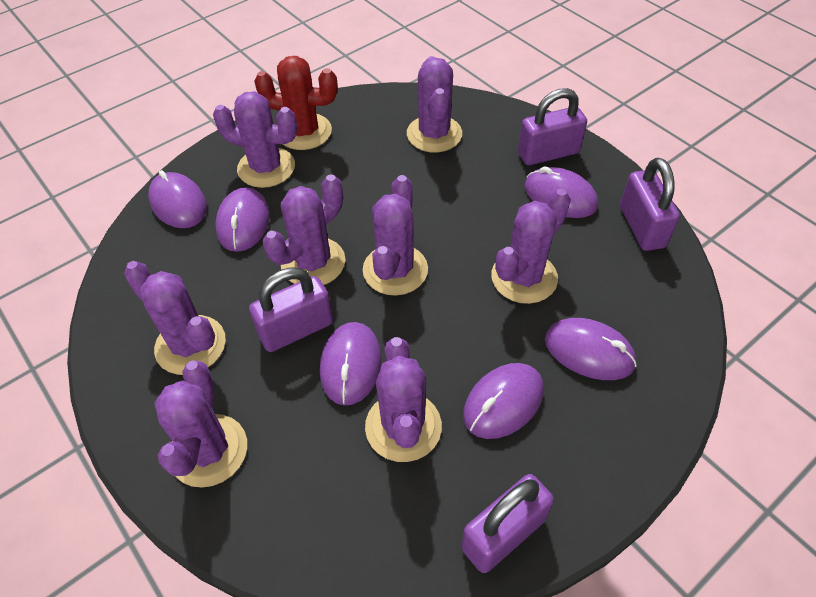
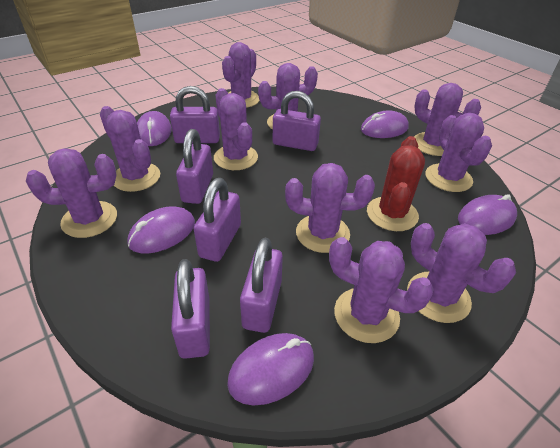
purple cactus: [124,261,226,375] [154,361,247,488] [213,91,297,188] [263,174,346,285] [363,175,428,296] [365,337,442,462] [407,56,462,153] [491,189,571,304] = 8 -> [26,148,117,238] [100,106,160,192] [214,88,258,170] [222,42,259,108] [258,63,318,130] [285,163,375,253] [329,237,434,343] [407,223,516,323] [414,83,481,156] [425,113,492,192] = 10
purple mouse: [148,170,207,228] [215,187,270,252] [320,322,381,406] [463,363,543,439] [524,166,598,218] [545,318,637,380] = 6 -> [127,206,195,254] [137,111,172,146] [227,333,314,406] [361,110,409,138] [458,194,517,235] = 5
purple padlock: [249,268,333,352] [461,474,554,573] [518,88,587,165] [620,158,680,251] = 4 -> [170,86,220,143] [171,259,210,359] [176,129,213,204] [194,178,241,262] [240,237,283,333] [273,91,321,151] = 6

